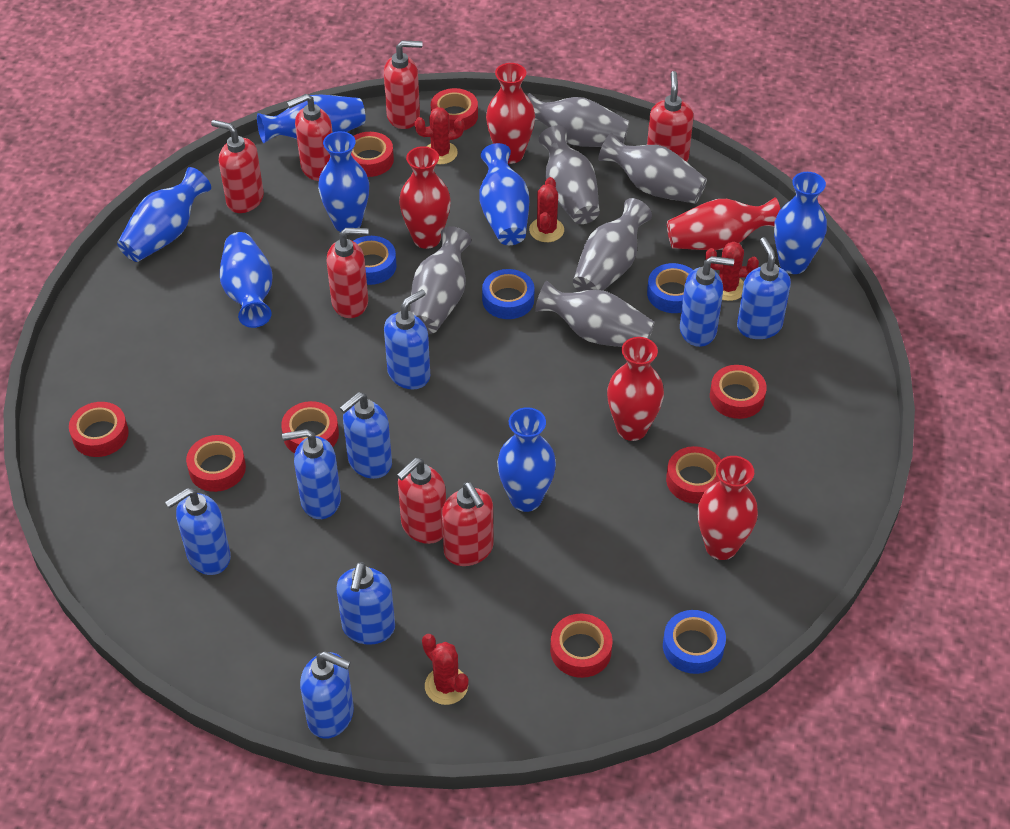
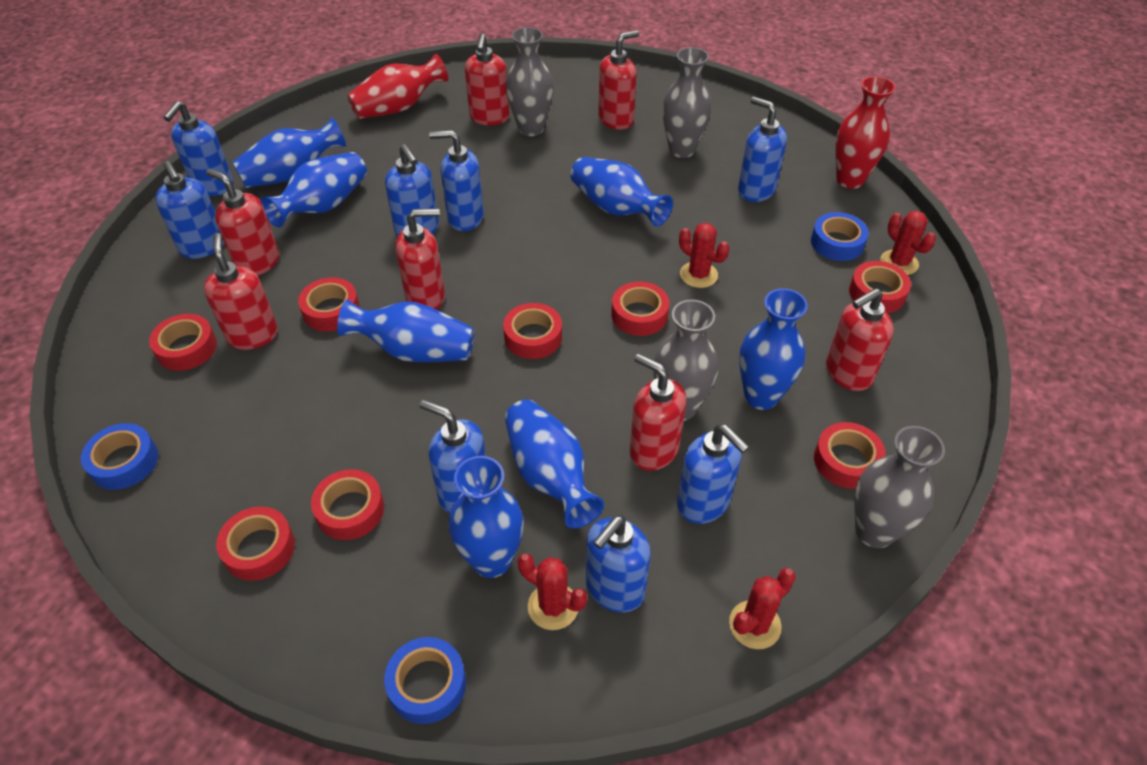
blue tape: [354,236,397,285] [482,269,534,319] [647,263,693,313] [663,610,726,674] = 4 -> [81,423,158,490] [384,637,466,724] [811,212,869,261] = 3
grey vase: [410,226,471,334] [527,93,629,147] [535,280,655,347] [539,125,600,224] [573,198,652,292] [598,133,707,204] = 6 -> [506,27,553,136] [653,300,718,421] [662,47,712,158] [854,426,945,548] = 4
red vase: [399,146,451,249] [486,63,535,164] [607,337,664,441] [667,197,780,250] [698,456,758,560] = 5 -> [347,54,448,119] [835,76,896,189] = 2

